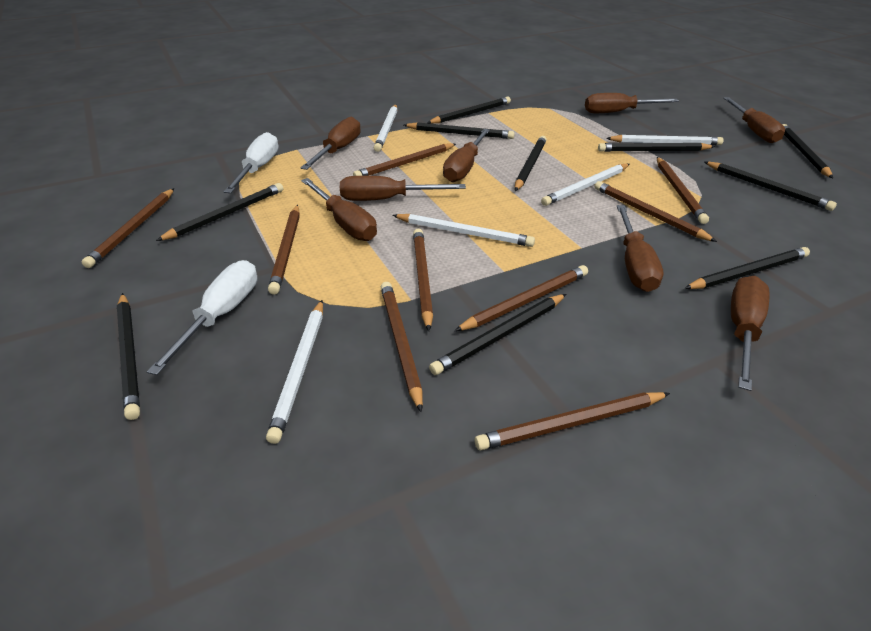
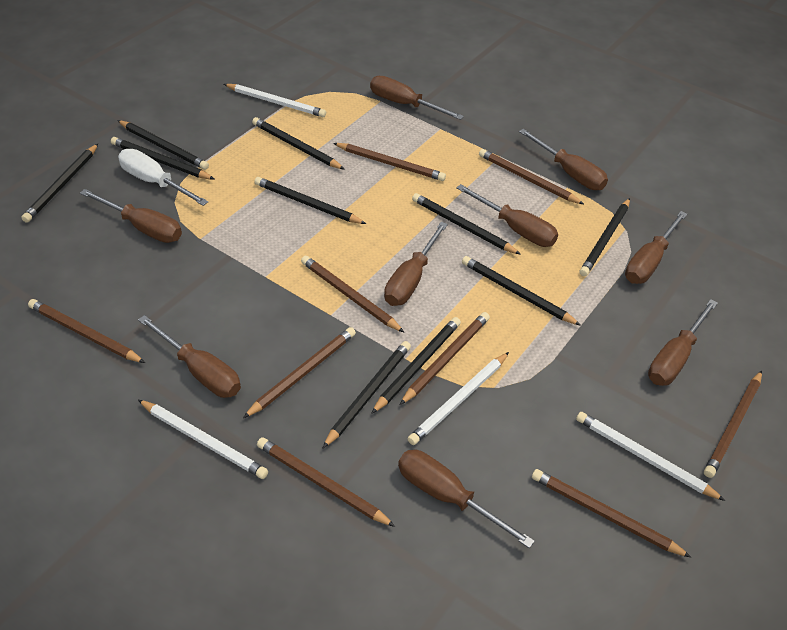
brown screwdriver: [300,117,361,170] [301,178,377,241] [340,176,466,201] [443,129,490,182] [585,93,679,113] [617,205,663,292] [723,97,785,143] [731,276,770,391] = 8 -> [80,189,182,243] [138,315,241,398] [370,76,464,120] [384,222,448,306] [398,450,535,548] [456,184,558,247] [519,129,608,190] [625,211,687,284] [648,299,718,386] = 9
white pencil: [266,300,323,444] [374,105,397,152] [393,214,535,247] [541,164,630,206] [606,135,724,145] = 5 -> [138,400,268,479] [224,84,326,117] [408,352,509,445] [576,412,725,501] = 4
white screwdriver: [147,260,257,375] [224,132,279,193] = 2 -> [118,149,208,206] = 1

